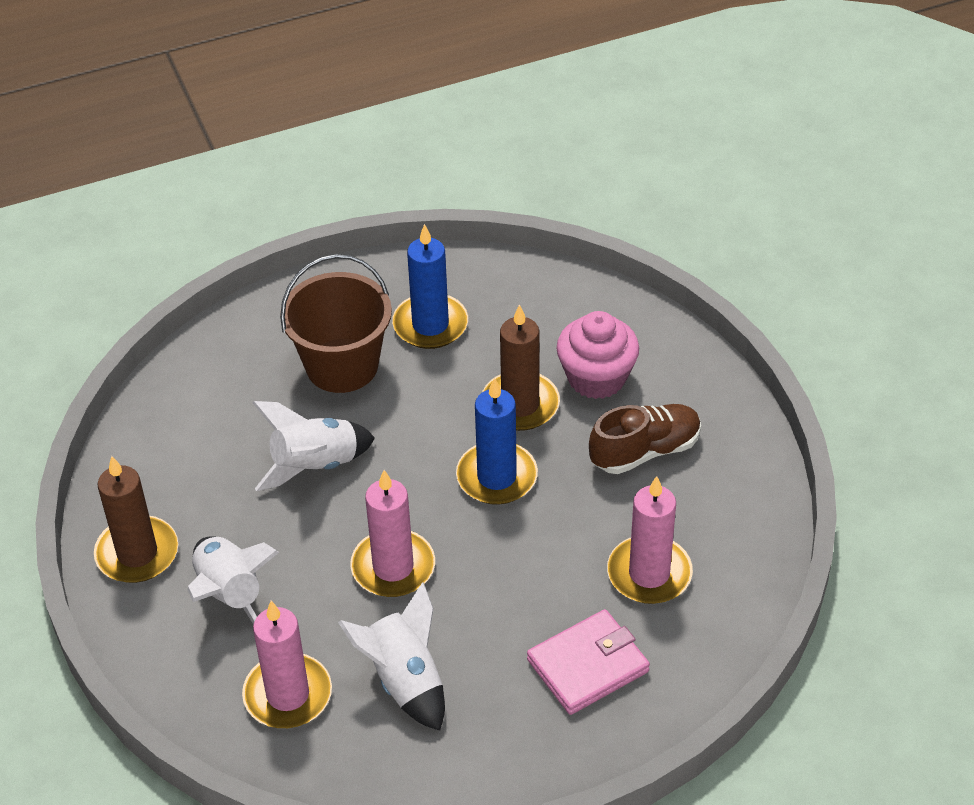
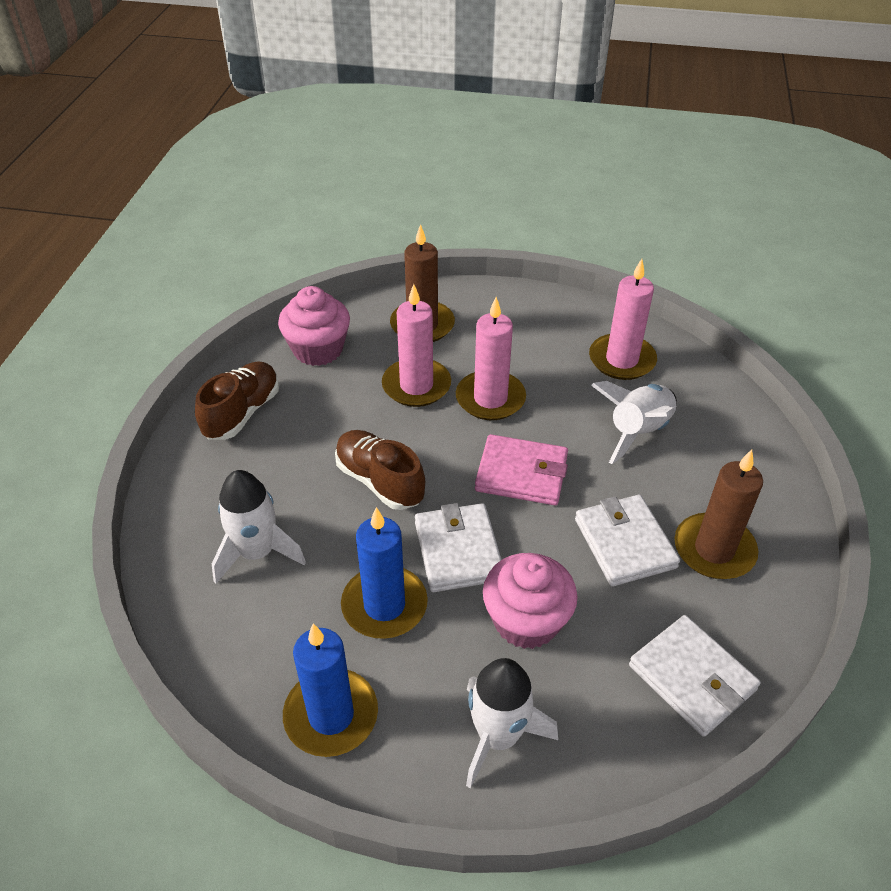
brown bucket: [280,254,392,393] = 1 -> none = 0
brown shoe: [589,404,701,474] = 1 -> [195,361,279,440] [335,430,425,510] = 2
pink cupcake: [556,311,639,399] = 1 -> [278,286,350,366] [483,553,578,649] = 2
white wallet: none = 0 -> [415,503,502,592] [575,495,680,586] [629,615,761,737] = 3

